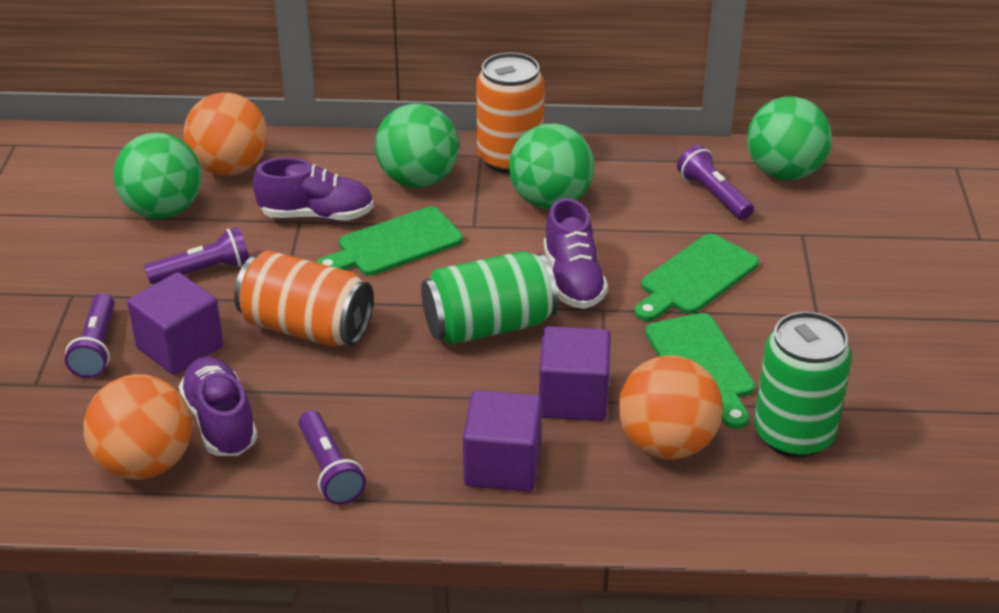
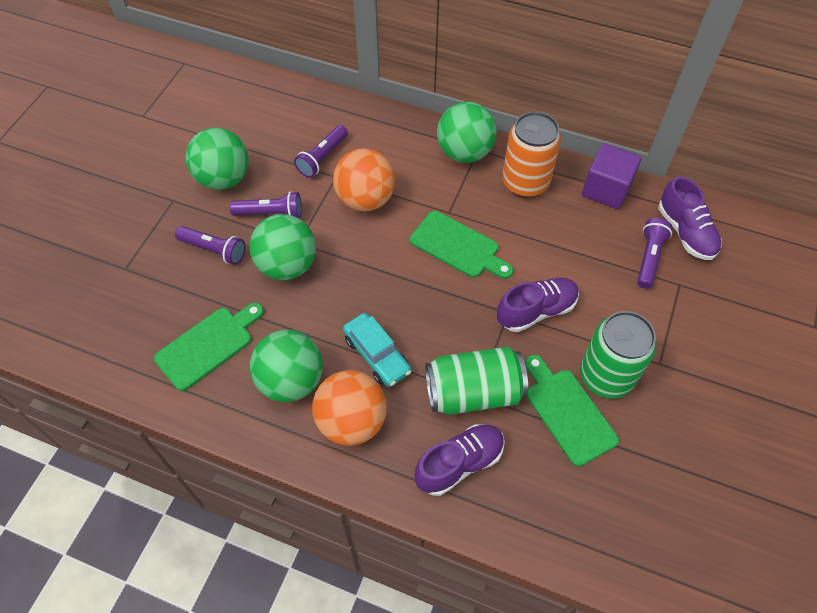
orange ball: [83,374,192,480] [184,92,268,176] [618,355,723,460] = 3 -> [312,370,387,445] [333,149,395,211] = 2
orange can: [234,250,374,347] [476,52,545,174] = 2 -> [502,112,561,198] = 1
purple cube: [127,272,223,375] [463,390,542,492] [539,326,611,421] = 3 -> [582,143,642,209] = 1
turquoise car: none = 0 -> [343,313,411,387] = 1

